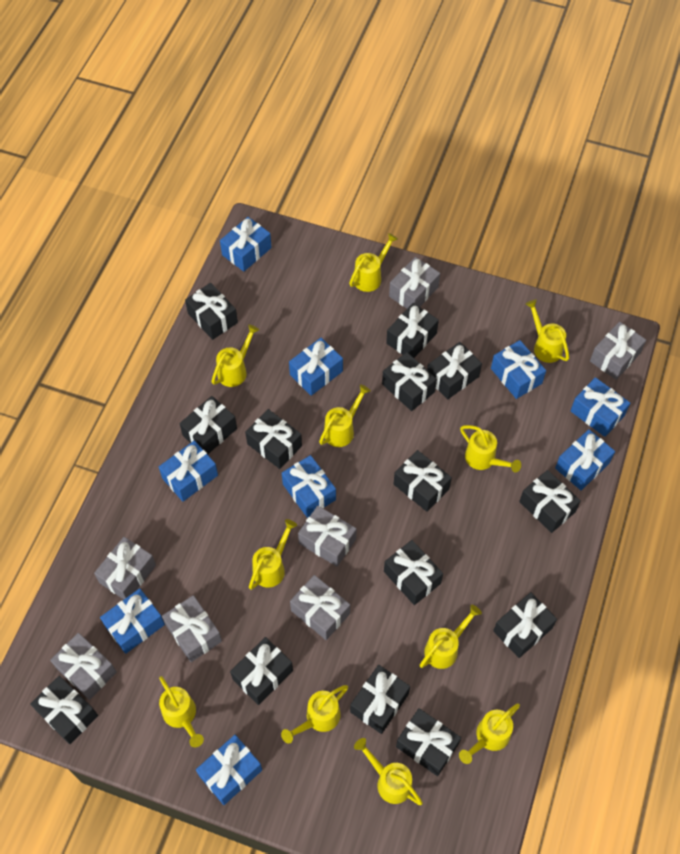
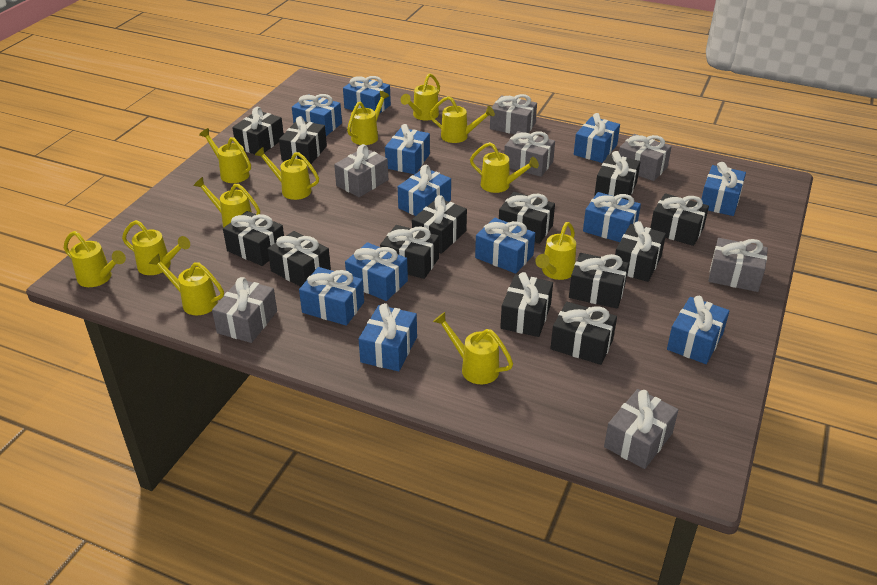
black gift: [30,676,98,744] [180,396,237,455] [185,283,238,340] [230,637,293,705] [245,409,302,469] [350,665,410,734] [382,352,437,411] [384,540,443,605] [386,303,439,358] [394,450,452,512] [396,708,461,776] [427,342,482,400] [493,592,557,658] [519,470,581,533] = 14 -> [223,211,284,266] [232,107,284,154] [268,231,331,287] [279,116,327,164] [380,225,439,279] [412,195,467,254] [499,192,555,244] [500,272,553,337] [550,302,617,365] [569,253,629,309] [594,151,640,200] [614,221,666,282] [650,193,709,246] = 13
blue gift: [100,588,165,654] [159,441,218,502] [196,735,262,805] [220,217,272,272] [282,455,336,518] [289,338,343,396] [491,340,546,399] [555,429,615,490] [570,377,630,437] = 9 -> [292,94,342,136] [299,267,364,326] [343,76,391,114] [345,242,408,301] [359,303,417,371] [385,124,430,174] [398,165,451,216] [475,218,535,274] [574,113,620,163] [583,192,641,242] [667,296,729,364] [701,162,746,216] = 12
yellow watering can: [159,676,204,747] [211,324,259,387] [249,519,297,590] [281,685,348,744] [319,384,371,447] [349,233,398,292] [354,738,423,805] [420,605,482,669] [459,703,520,764] [460,425,521,472] [526,300,569,363] = 11 -> [64,231,126,287] [122,220,190,275] [149,254,224,315] [194,177,260,228] [199,128,251,183] [255,147,319,200] [347,91,390,145] [401,73,440,120] [429,96,495,143] [433,312,513,384] [470,142,539,193] [535,222,576,280] = 12

